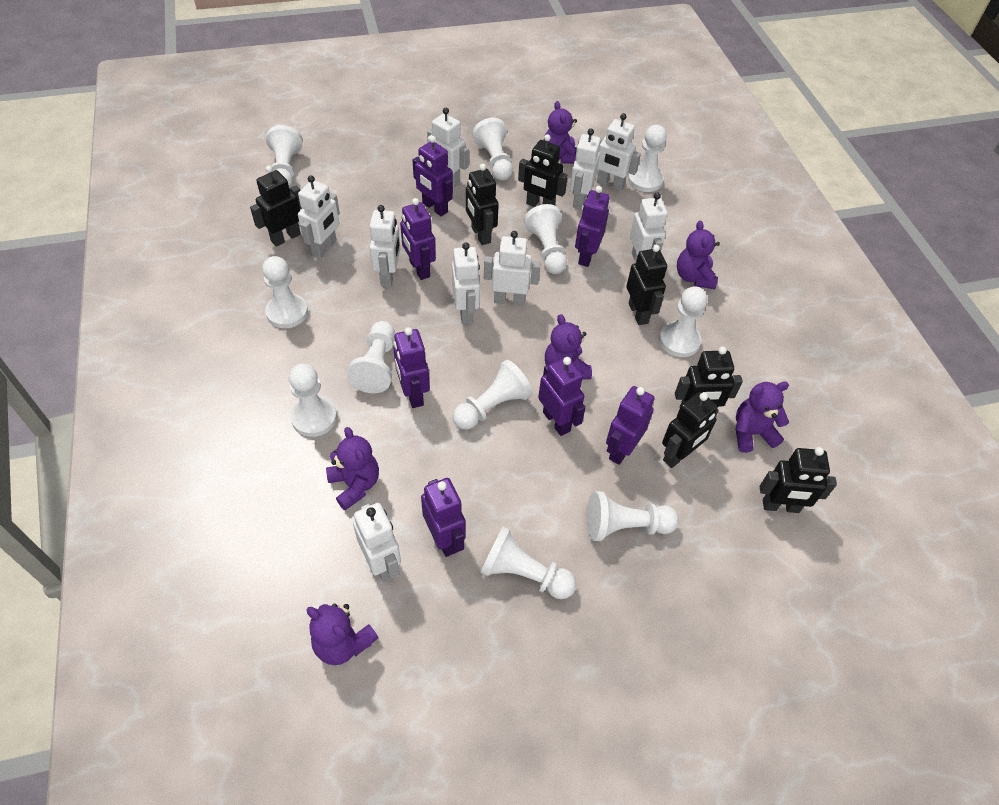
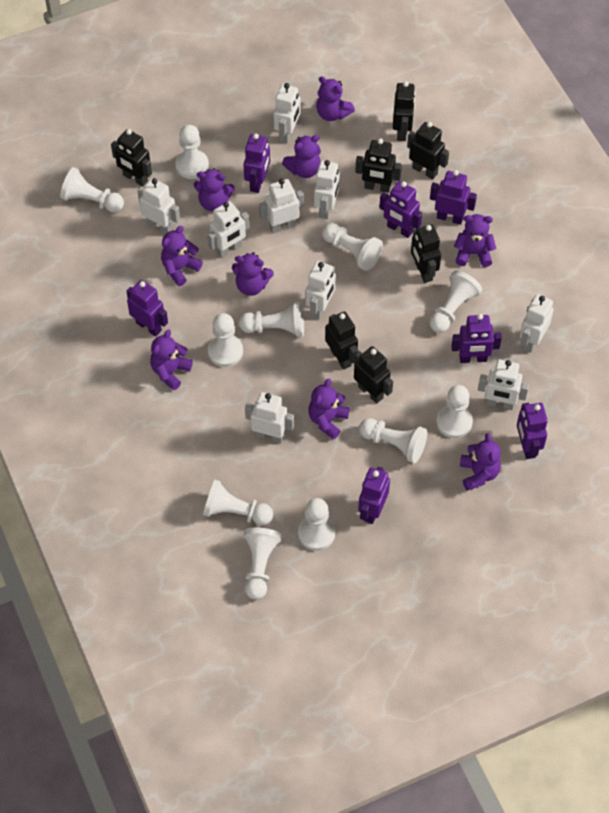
purple teddy bear: [306,604,379,665] [326,427,379,510] [544,101,577,164] [545,314,592,380] [677,221,720,289] [735,382,789,453] = 6 -> [150,329,193,390] [161,226,203,286] [194,168,235,211] [232,252,274,296] [282,135,321,178] [308,379,350,439] [316,76,355,121] [454,214,496,267] [460,433,501,491] = 9

